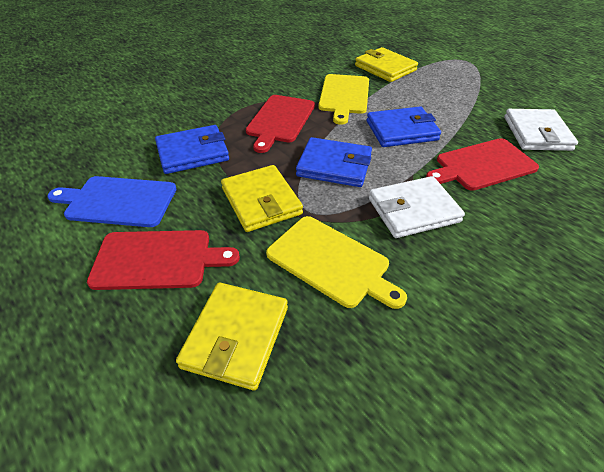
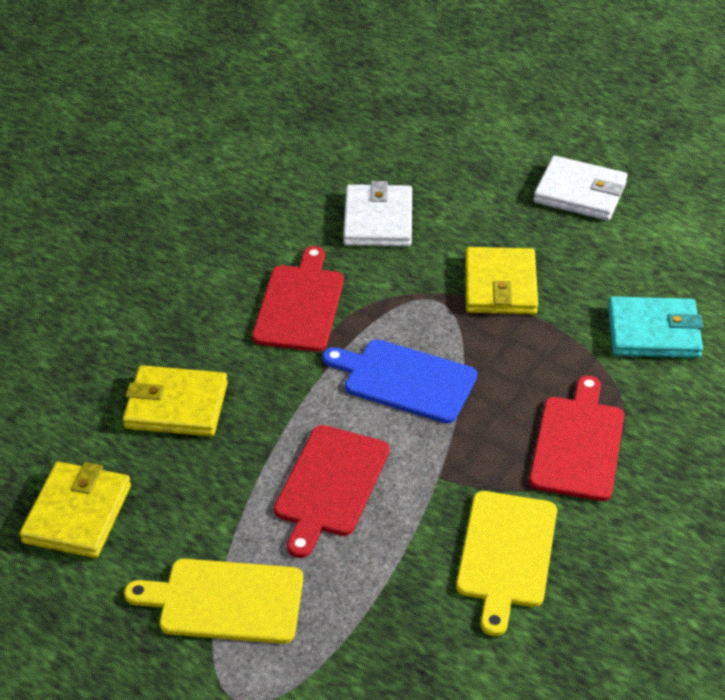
blue wallet: [155,125,229,174] [296,137,372,187] [367,107,441,147] = 3 -> none = 0
turquoise wallet: none = 0 -> [608,297,703,358] = 1

